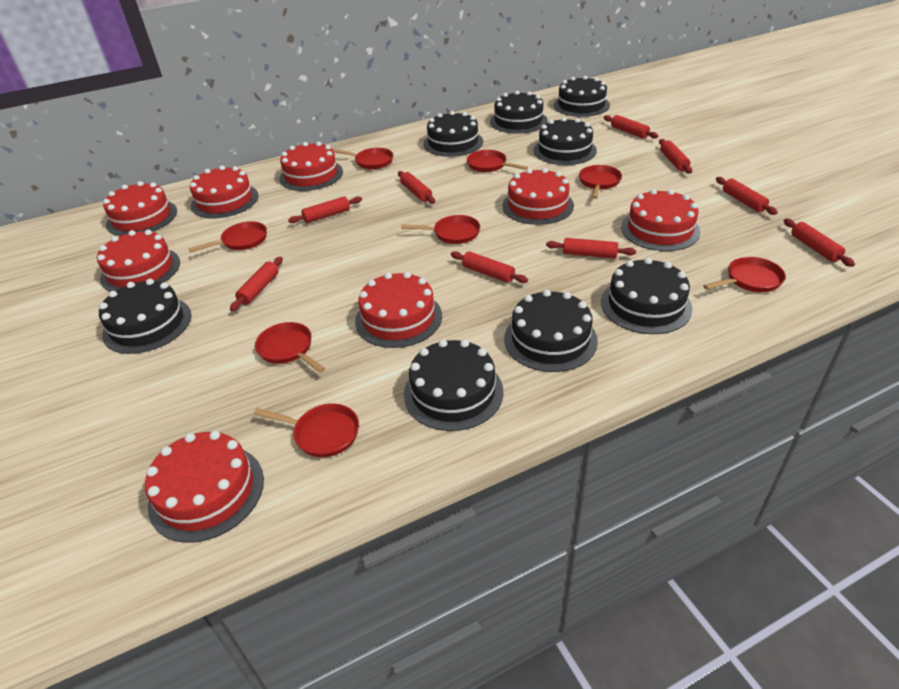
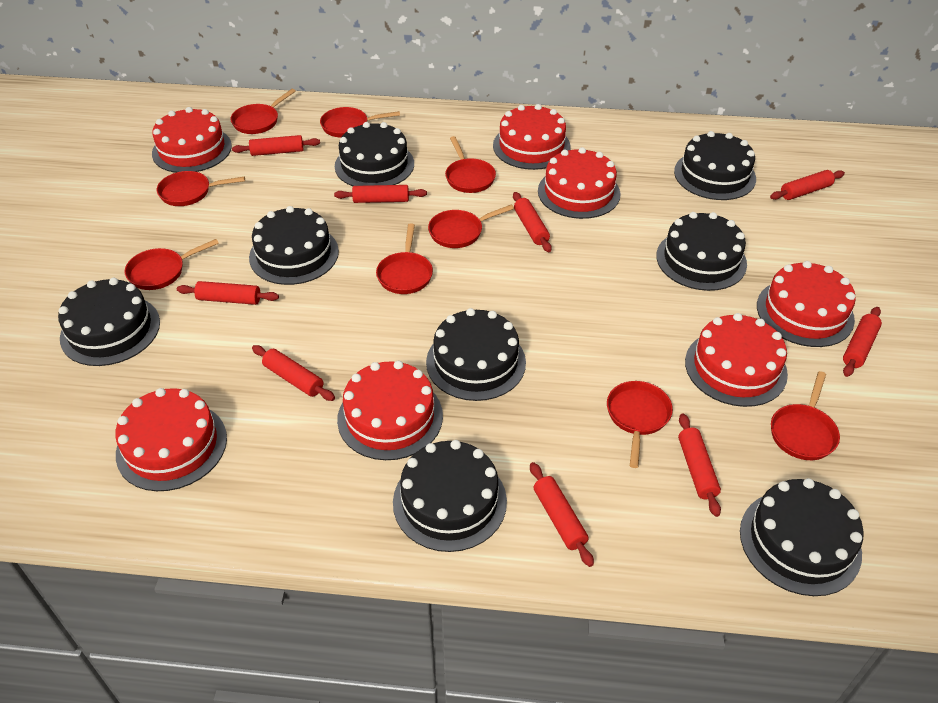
red cake: [97,230,180,292] [103,181,177,236] [145,431,264,543] [190,165,259,218] [279,142,343,191] [355,272,442,348] [502,168,574,225] [621,189,700,251] = 8 -> [115,388,227,491] [152,107,232,173] [337,361,443,460] [493,104,571,170] [538,147,621,219] [685,313,788,407] [757,261,856,347] = 7
red pan: [189,221,267,252] [254,404,359,457] [255,322,325,373] [333,148,393,170] [401,215,480,244] [467,150,528,172] [579,165,622,199] [703,257,785,292] = 8 -> [125,239,219,290] [157,171,245,206] [230,89,296,134] [320,107,400,138] [376,223,433,294] [428,204,514,248] [445,136,496,193] [607,381,673,468] [771,371,840,460] = 9

